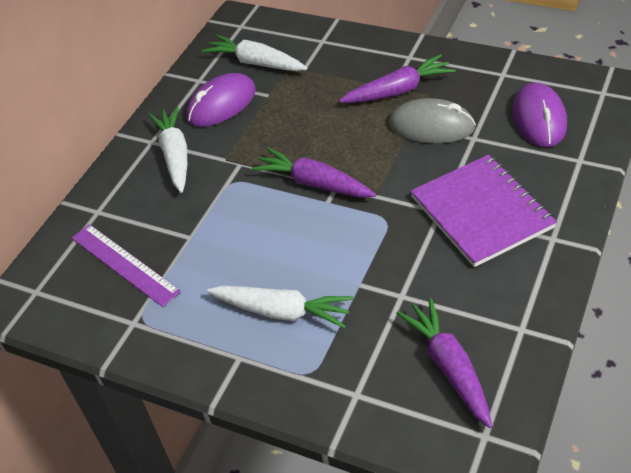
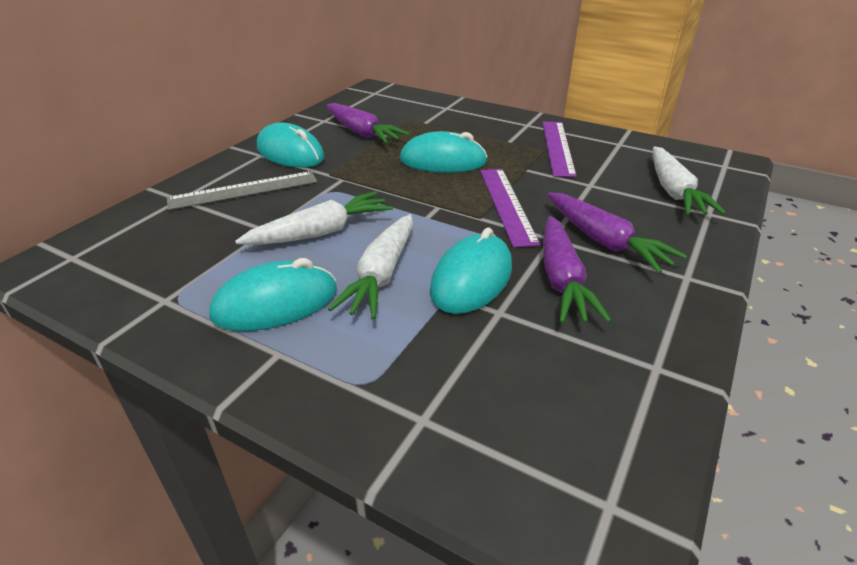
grey mouse: [389,98,476,143] = 1 -> none = 0
grey ruler: none = 0 -> [167,171,317,210] = 1
purple mouse: [186,73,256,127] [512,83,567,147] = 2 -> none = 0
purple notebook: [410,155,557,267] = 1 -> none = 0
purple ruler: [72,224,181,307] = 1 -> [480,169,540,248] [543,122,577,177] = 2
turquoise mouse: none = 0 -> [209,258,337,331] [257,123,324,168] [400,131,488,173] [430,227,512,314] = 4

